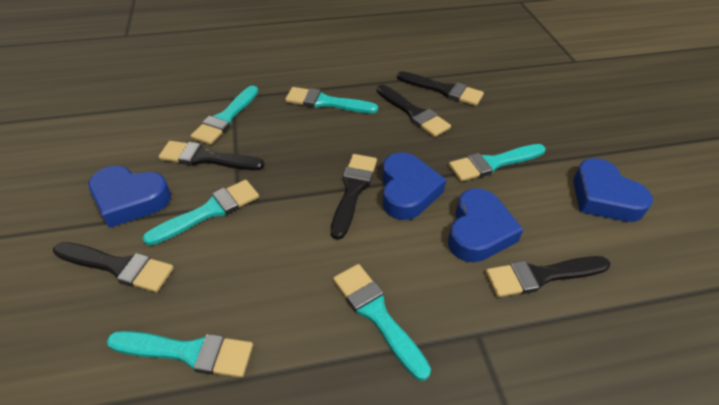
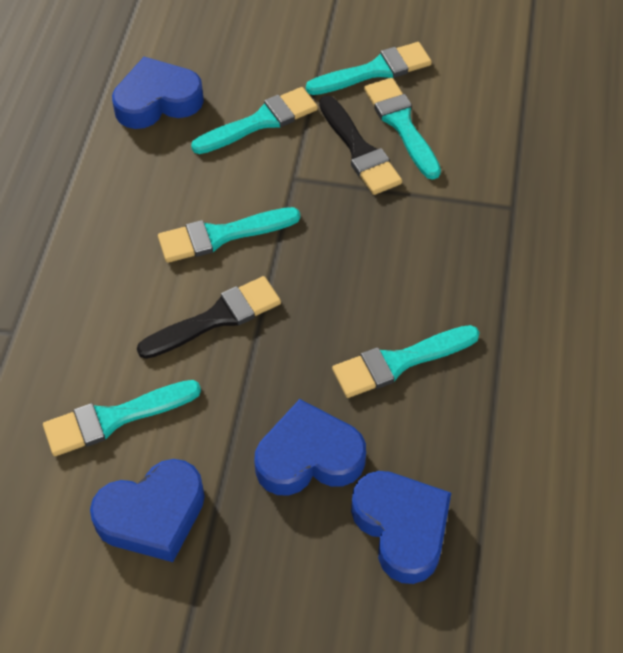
black brush: [53,242,174,292] [158,141,265,170] [331,154,377,240] [377,85,451,137] [397,71,484,106] [486,256,610,297] = 6 -> [137,276,281,359] [319,95,402,195] = 2

